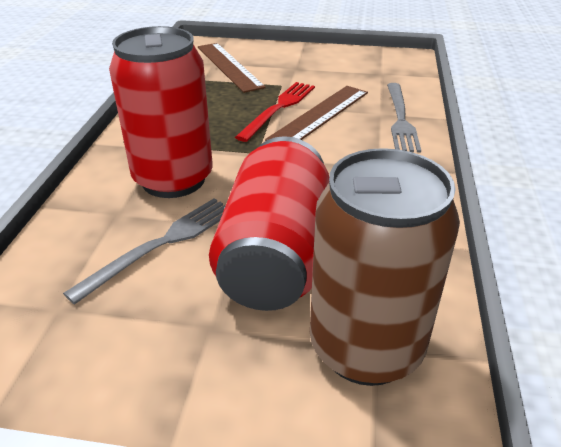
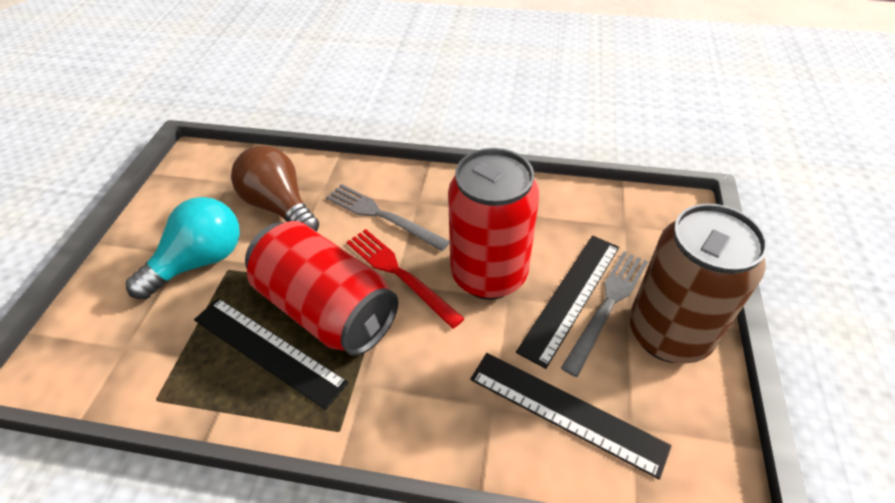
black ruler: none = 0 -> [194,298,349,410] [470,353,671,479] [516,236,619,369] = 3
brown light bulb: none = 0 -> [231,145,319,232] = 1
brown ruler: [198,43,266,93] [265,86,368,141] = 2 -> none = 0
turquoise light bulb: none = 0 -> [126,197,240,299] = 1

